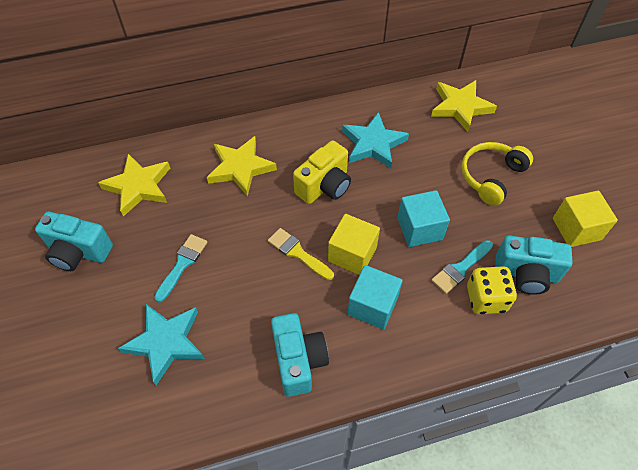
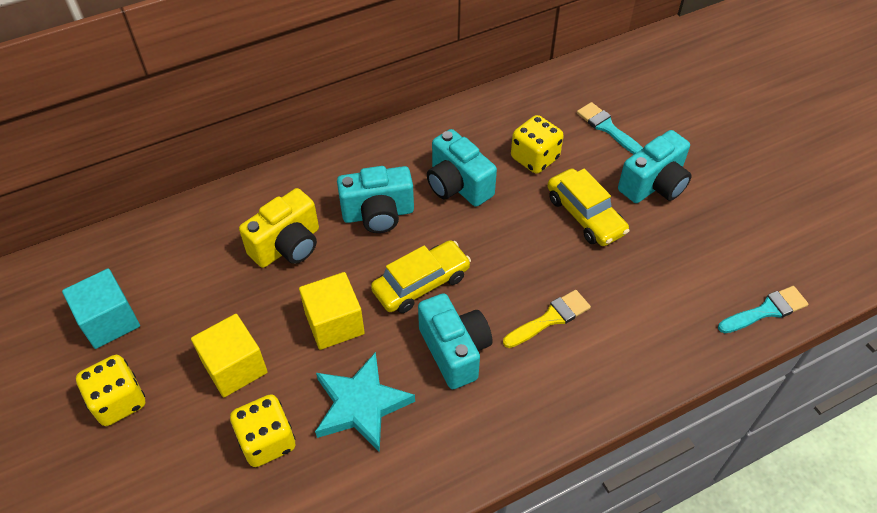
turquoise camera: [35,212,113,271] [271,313,329,397] [496,235,573,295] = 3 -> [337,166,414,233] [418,293,492,389] [427,129,497,207] [618,130,692,203] = 4
turquoise cube: [348,265,403,330] [397,190,450,247] = 2 -> [62,269,140,349] = 1
turquoise star: [118,304,204,385] [342,112,409,169] = 2 -> [315,352,415,453] = 1
yellow car: none = 0 -> [371,240,471,313] [547,169,629,246] = 2
yellow dice: [467,266,517,314] = 1 -> [76,355,145,426] [230,394,295,467] [511,115,564,174] = 3
yellow headphones: [461,142,533,206] = 1 -> none = 0
yellow star: [98,154,170,217] [207,136,277,197] [431,80,497,132] = 3 -> none = 0

